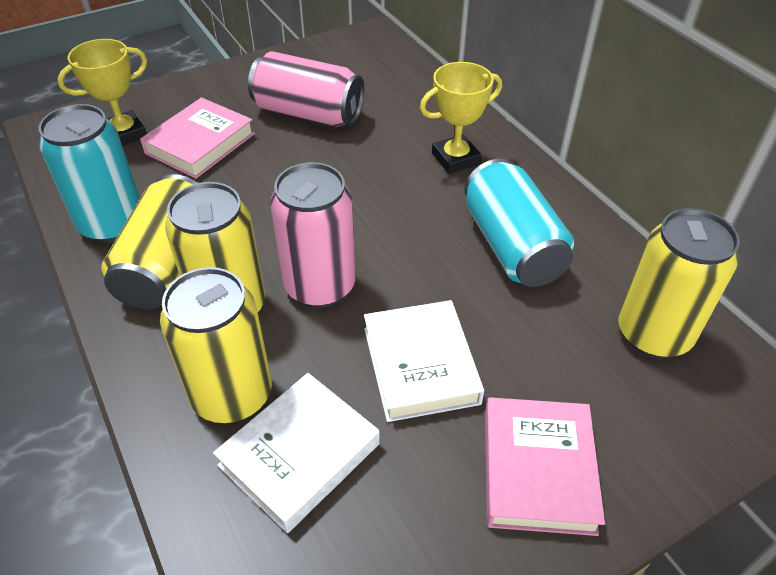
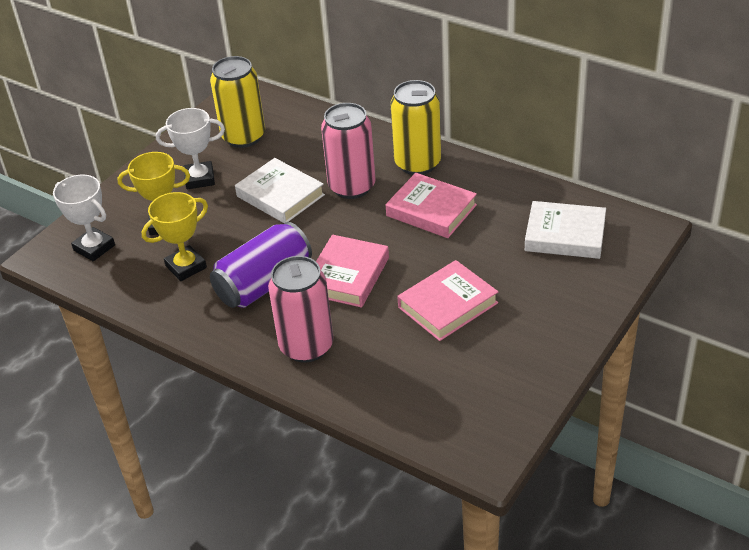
pink book: [140,97,255,179] [485,397,605,536] = 2 -> [316,235,389,308] [386,173,477,238] [397,260,498,341] = 3
purple can: none = 0 -> [210,222,312,308] = 1
turquoise can: [39,104,140,243] [464,159,574,287] = 2 -> none = 0
white trophy: none = 0 -> [53,175,115,261] [156,108,225,189] = 2
yellow can: [101,174,197,310] [160,267,272,423] [165,182,265,312] [618,208,740,358] = 4 -> [210,56,265,148] [390,80,441,175] = 2

